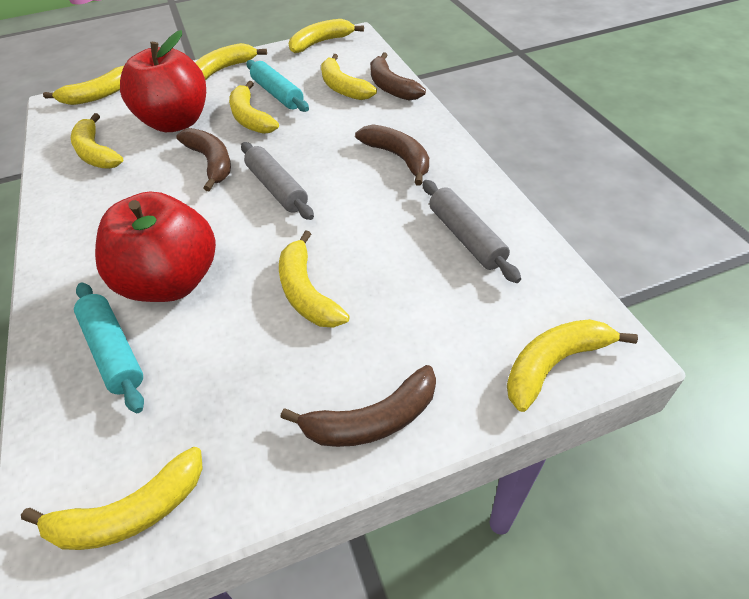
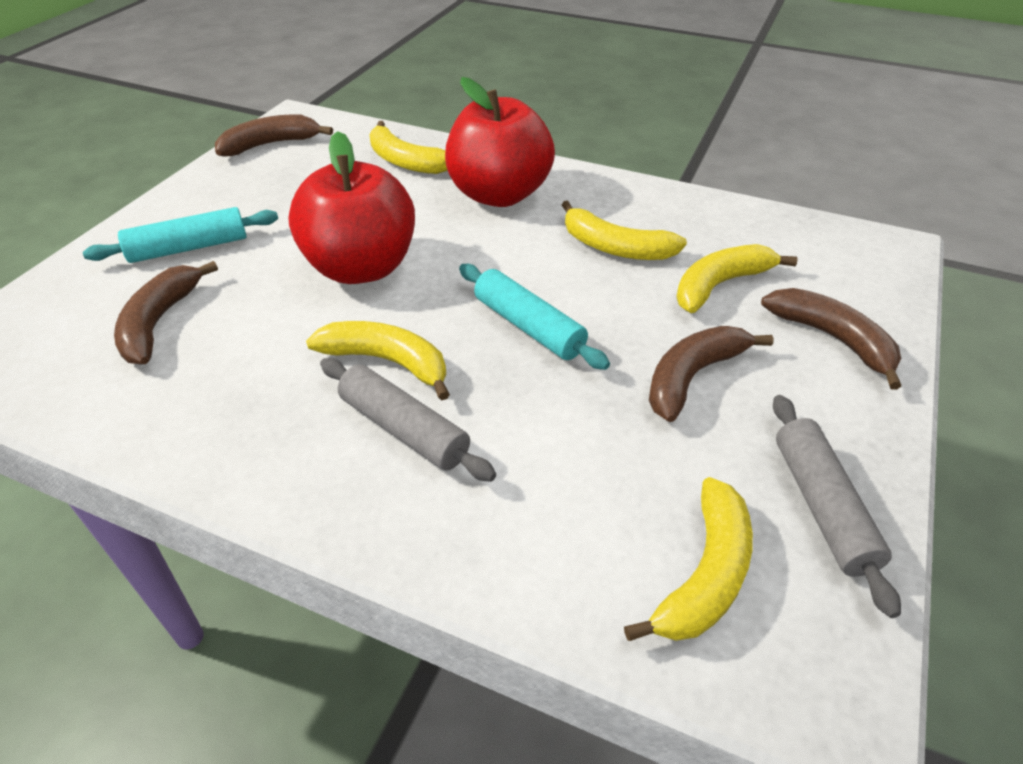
yellow banana: [21,447,203,550] [43,66,124,105] [71,113,123,169] [195,43,267,81] [229,81,279,134] [279,230,350,328] [289,19,364,53] [321,54,377,100] [507,319,638,412] = 9 -> [306,321,450,401] [370,121,448,174] [562,201,687,260] [624,477,753,641] [676,244,798,313] = 5

